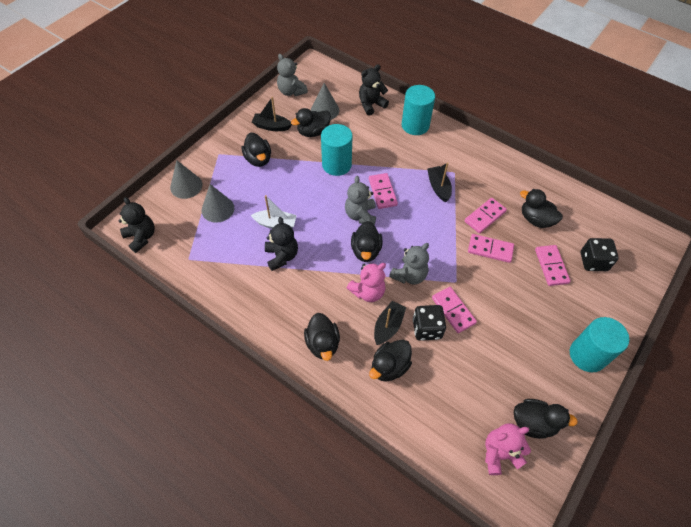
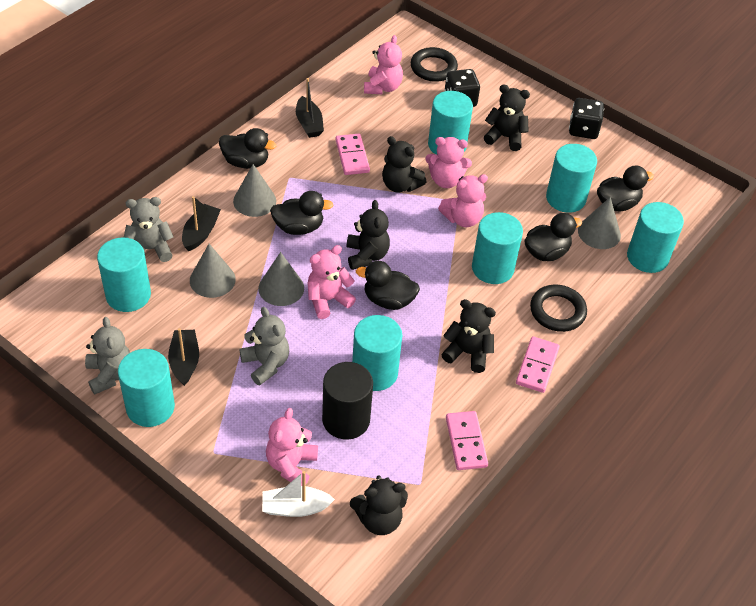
black cylinder: none = 0 -> [322,362,373,440] = 1
black duck: [242,132,271,167] [291,108,331,137] [304,313,340,361] [351,221,383,262] [369,340,412,382] [514,399,578,439] [520,189,563,228] = 7 -> [219,128,276,169] [270,191,334,235] [356,261,420,310] [524,213,582,261] [597,166,654,211] = 5
black ring: none = 0 -> [411,47,458,82] [530,285,587,332] = 2
black teddy bear: [119,197,155,253] [265,217,298,271] [359,64,389,116] = 3 -> [346,200,390,270] [350,476,408,535] [382,136,426,193] [441,299,496,373] [484,85,530,151] = 5
grey cone: [170,160,202,199] [202,184,234,223] [311,83,339,120] = 3 -> [190,244,236,298] [233,164,276,217] [259,252,304,306] [578,197,621,249] = 4
pink domino: [369,173,398,209] [432,287,477,333] [465,198,507,233] [468,234,514,263] [535,245,571,286] = 5 -> [335,134,370,175] [446,411,488,470] [516,336,560,393] = 3
pink teddy bear: [347,263,386,302] [485,423,531,475] = 2 -> [266,408,318,486] [307,245,356,319] [364,35,403,94] [425,137,472,188] [438,174,488,227] = 5
turquoise cylinder: [321,124,353,176] [402,85,435,135] [570,317,629,372] = 3 -> [97,237,151,312] [118,349,175,427] [352,315,402,391] [428,91,473,155] [472,212,523,284] [546,144,597,213] [627,202,684,273] = 7

